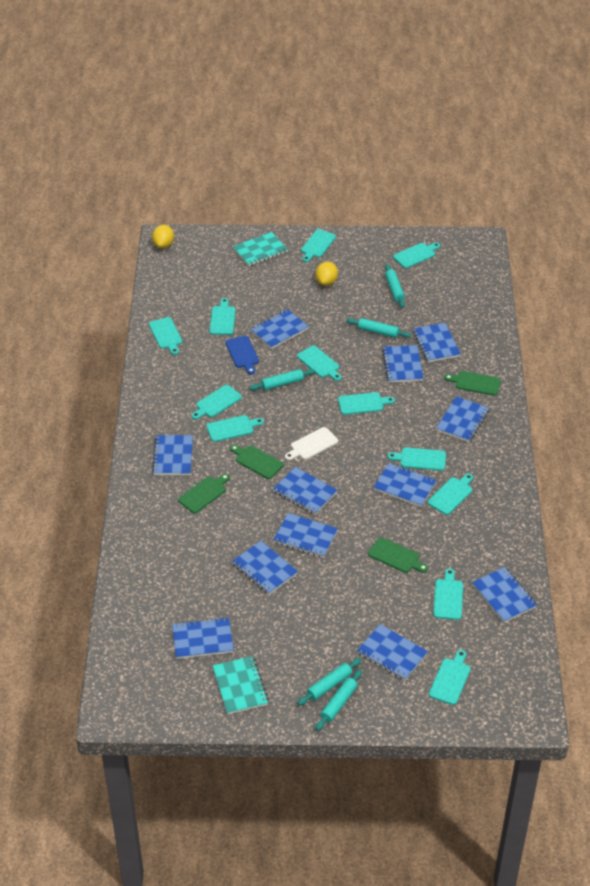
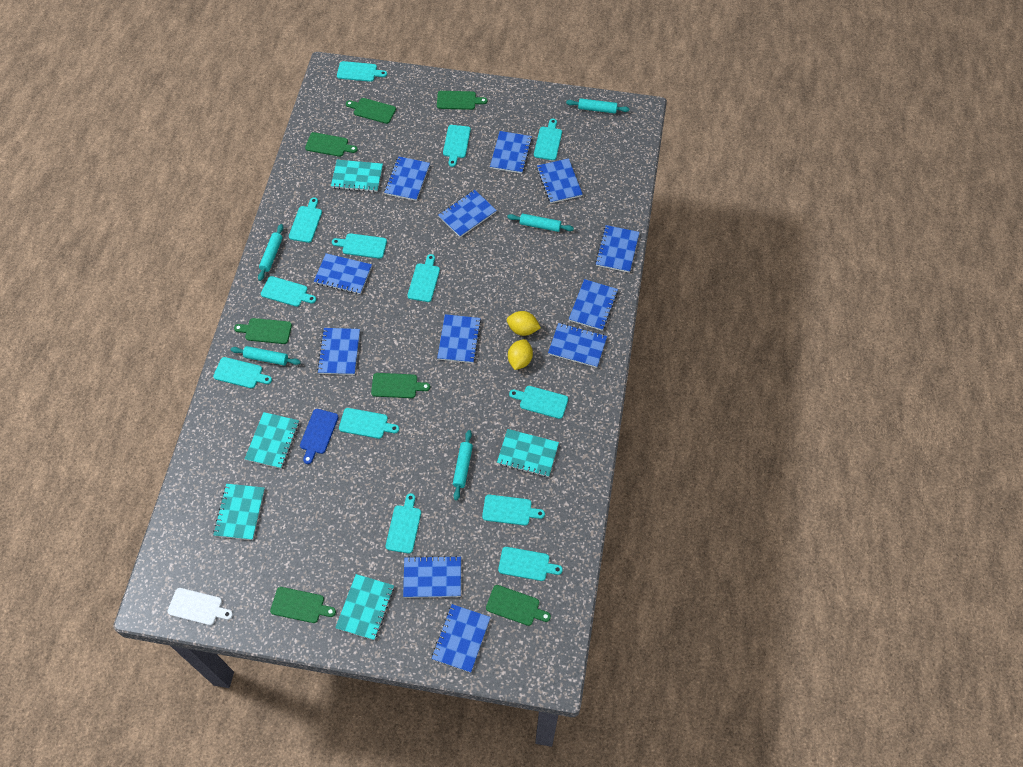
green cutting board: [178,474,230,513] [230,445,284,479] [368,537,428,573] [444,371,501,396] = 4 -> [234,318,292,344] [270,587,336,623] [305,132,358,157] [346,98,396,124] [371,373,430,398] [437,91,487,110] [486,585,551,626] = 7
turquoise cutting board: [149,317,182,355] [191,385,242,419] [206,415,264,442] [210,298,236,335] [297,346,342,381] [301,229,336,262] [338,392,395,415] [387,447,446,471] [393,243,440,268] [428,474,473,515] [429,650,471,705] [433,568,463,620] = 12 -> [213,357,272,388] [261,276,316,307] [289,197,322,243] [332,233,387,259] [337,61,387,82] [339,408,399,439] [386,493,421,554] [407,254,440,302] [443,125,471,167] [482,495,545,526] [498,547,563,581] [509,386,568,419] [534,119,562,160] = 13
turquoise notebook: [213,656,269,715] [233,232,288,266] = 2 -> [213,484,265,540] [245,412,299,469] [331,160,383,192] [335,574,394,640] [497,429,559,477] = 5

